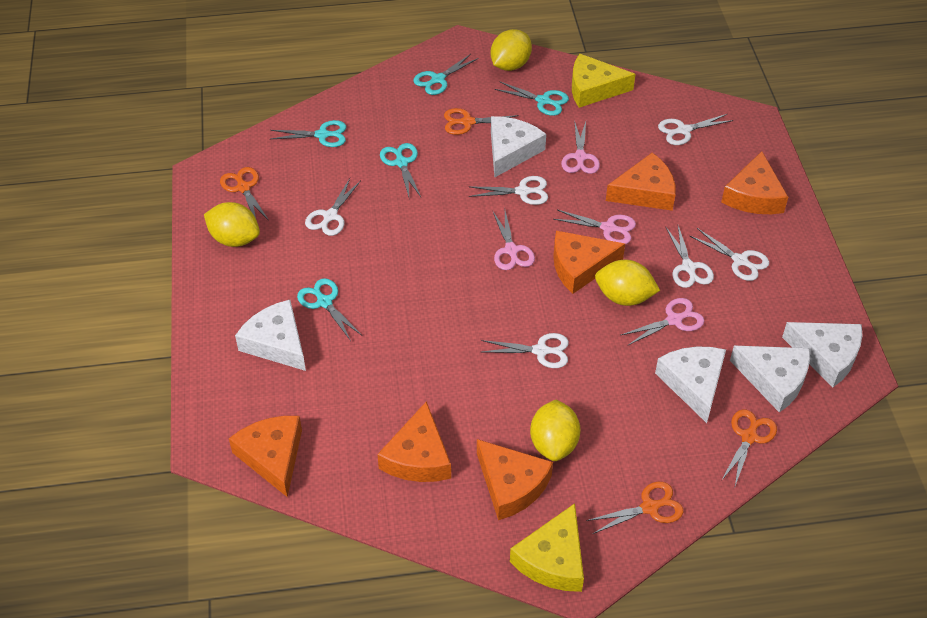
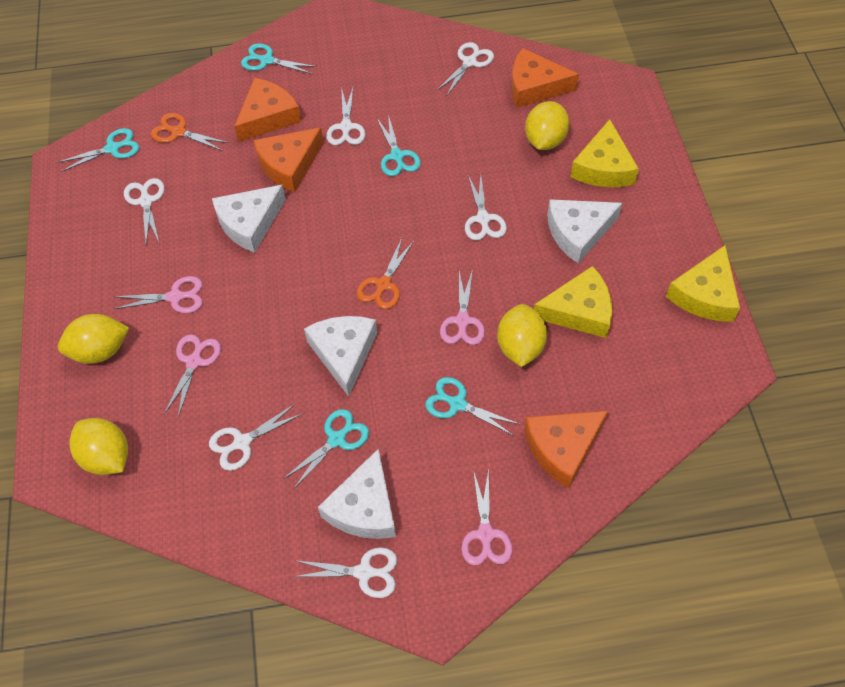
orange cheese: [229,416,302,497] [377,401,451,482] [477,439,553,520] [553,231,625,294] [606,152,675,211] [721,151,788,214] = 6 -> [234,78,302,142] [253,127,323,192] [511,48,579,108] [524,411,608,488] = 4
orange scissors: [220,167,268,219] [444,108,519,135] [587,482,684,534] [721,409,777,486] = 4 -> [151,113,229,151] [357,238,414,309] = 2
white cheese: [235,300,306,371] [491,116,546,178] [655,347,726,423] [730,346,810,412] [782,322,863,387] = 5 -> [212,185,286,253] [304,316,377,397] [318,448,396,539] [547,199,622,264] = 4
yellow cheese: [510,503,584,592] [572,54,636,108] = 2 -> [534,266,612,338] [570,119,639,187] [666,245,740,322] = 3

